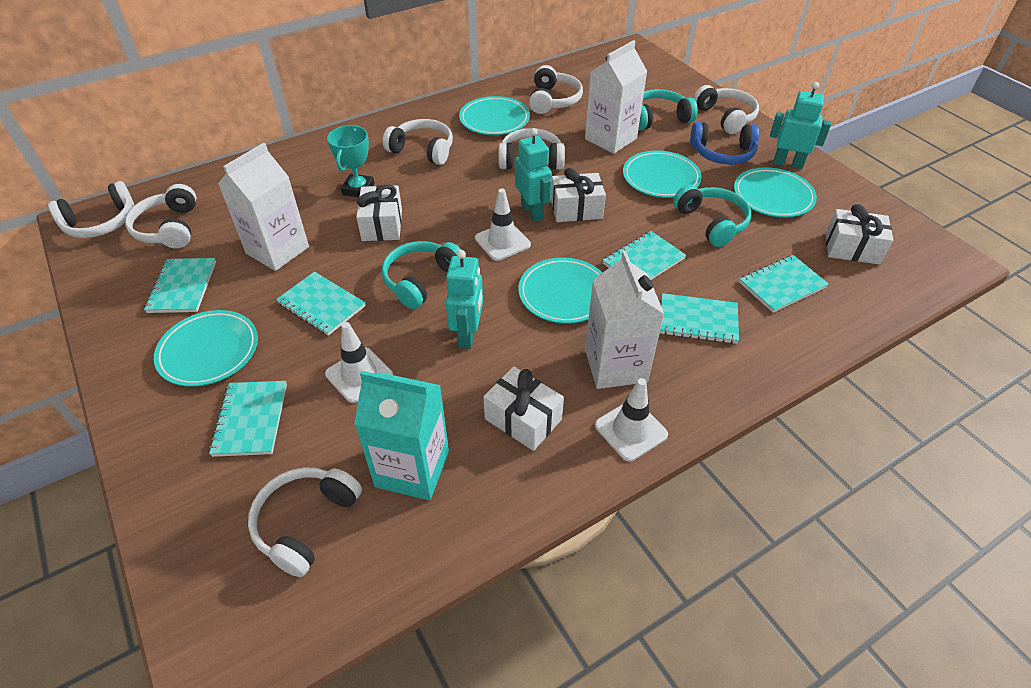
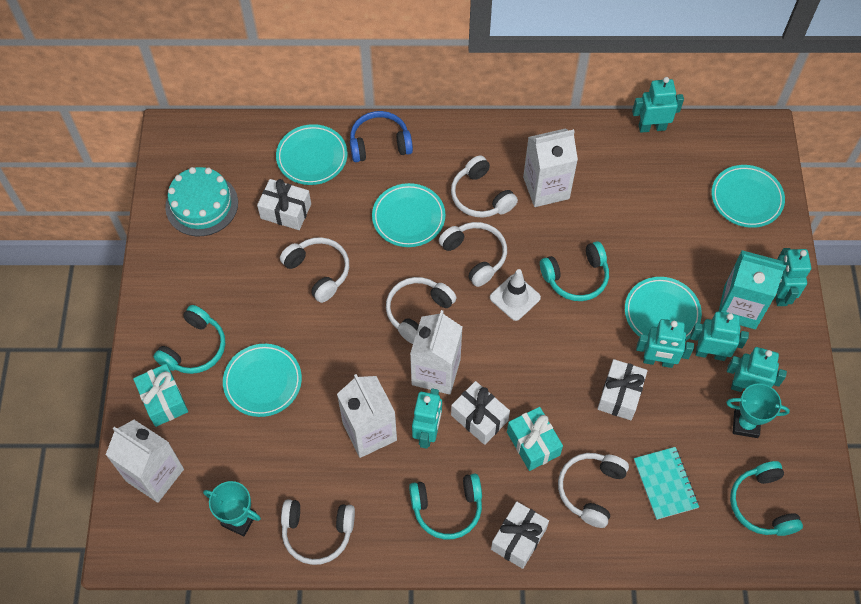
turquoise cake: none = 0 -> [165,167,238,236] = 1
turquoise gift: none = 0 -> [133,364,188,427] [507,407,563,471] = 2
turquoise headphones: [381,241,461,309] [638,89,698,130] [673,185,751,247] = 3 -> [153,305,225,374] [409,474,482,540] [540,241,609,301] [730,461,803,536] = 4
turquoise notebook: [144,258,216,313] [209,381,287,457] [276,272,365,336] [603,231,686,280] [660,293,739,344] [739,255,829,313] = 6 -> [634,447,699,520] = 1
turquoise robot: [446,250,483,349] [515,128,552,222] [770,82,831,169] = 3 -> [412,388,442,449] [632,77,684,133] [636,319,694,368] [690,312,749,361] [727,347,787,392] [775,248,811,306] = 6
turquoise trophy: [327,125,375,197] = 1 -> [203,481,261,537] [726,384,790,438] = 2
white carton: [218,143,309,271] [585,40,648,154] [585,251,664,389] = 3 -> [106,420,184,503] [337,374,397,458] [410,310,462,395] [523,128,578,207] = 4
white headphones: [48,181,134,238] [125,184,196,248] [248,467,362,577] [383,119,453,165] [498,128,565,170] [529,65,583,114] [693,85,759,134] = 7 -> [280,237,349,303] [281,499,355,565] [386,277,456,344] [439,222,507,287] [451,155,518,217] [558,453,629,528] = 6
white traffic cone: [325,322,393,403] [475,188,531,261] [595,378,668,462] = 3 -> [490,269,541,321] = 1

